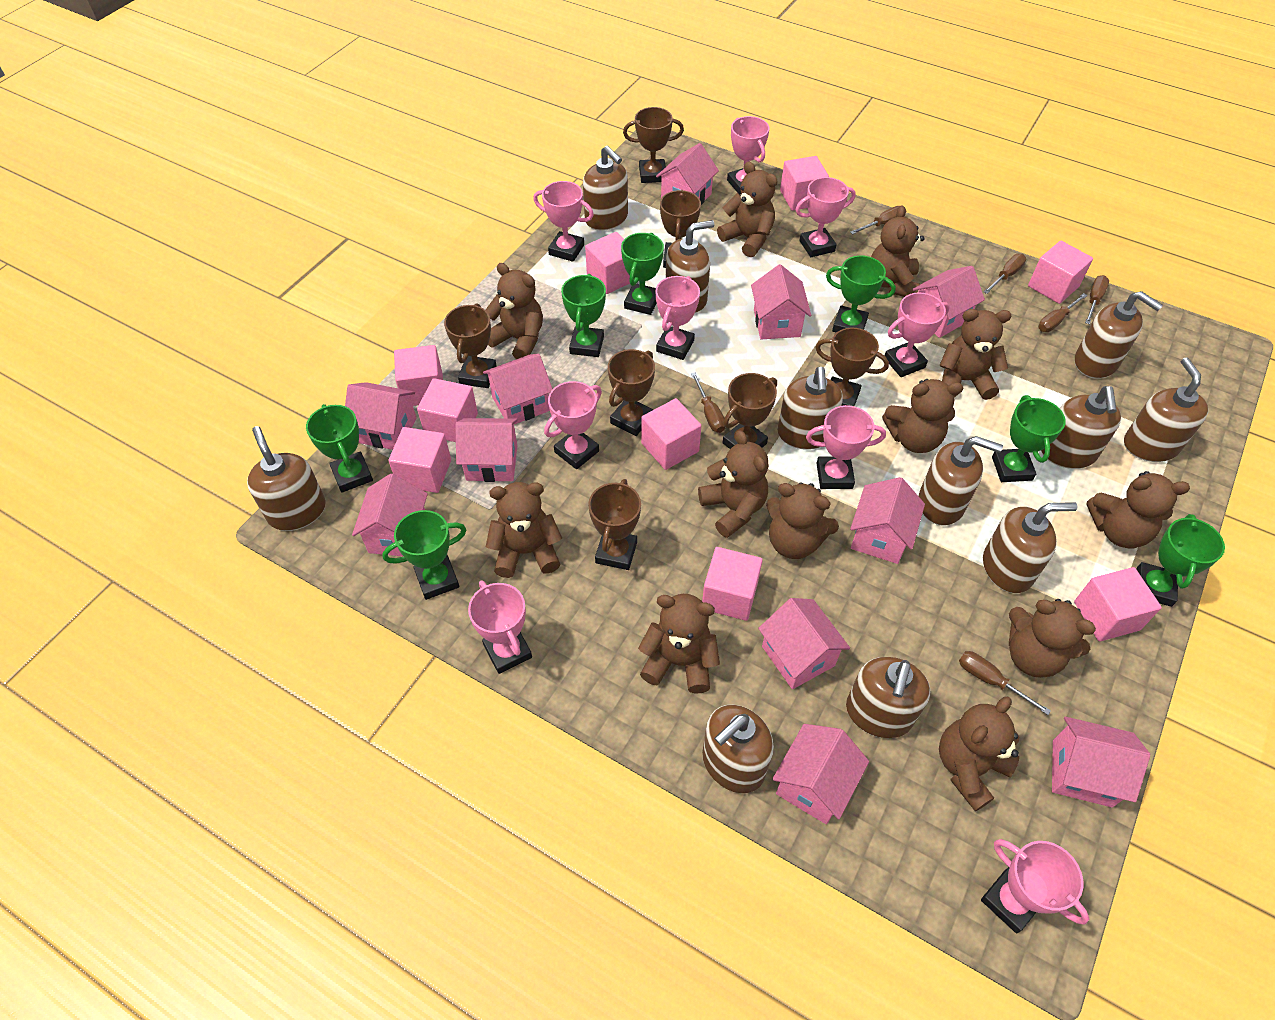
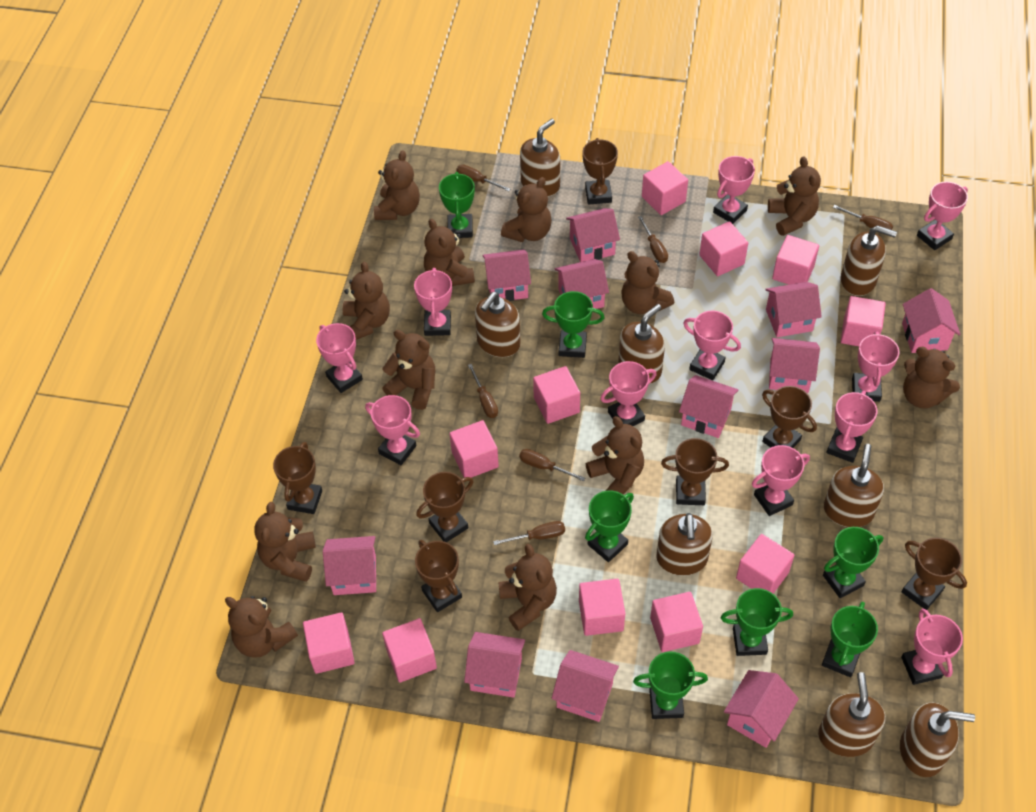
brown soap dispenser: [247,426,326,531] [583,146,628,231] [666,220,714,313] [702,705,774,793] [777,367,843,450] [846,657,930,738] [919,436,1003,526] [983,502,1078,593] [1041,386,1121,469] [1075,291,1163,379] [1124,357,1208,462] = 11 -> [475,292,521,357] [520,119,560,197] [618,304,665,384] [656,513,713,576] [818,672,885,757] [824,444,884,527] [841,225,897,296] [900,703,975,777] = 8
pink cube: [388,427,451,493] [394,345,443,406] [417,378,478,442] [585,232,630,294] [641,398,701,470] [702,547,763,621] [780,156,829,211] [1028,241,1093,304] [1074,567,1162,642] = 9 -> [303,612,355,674] [382,618,437,683] [449,420,499,478] [533,366,580,424] [579,579,625,636] [642,161,688,215] [650,592,703,652] [699,221,748,276] [736,534,794,594] [772,235,819,285] [841,296,886,346] = 11
pink trophy: [468,580,532,674] [533,181,594,262] [544,381,602,469] [656,276,700,360] [727,116,769,194] [795,177,856,257] [806,405,886,489] [885,293,949,377] [981,839,1089,933] = 9 -> [316,323,363,393] [365,395,420,465] [414,268,452,336] [600,361,657,426] [683,311,741,380] [713,156,755,224] [752,445,810,516] [827,391,878,463] [852,331,900,402] [901,608,963,685] [917,182,968,250] = 11

